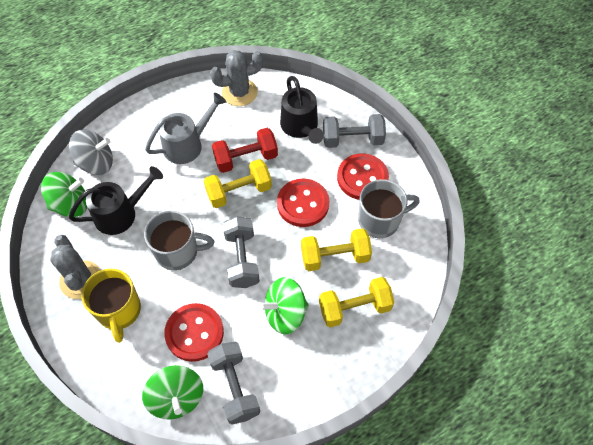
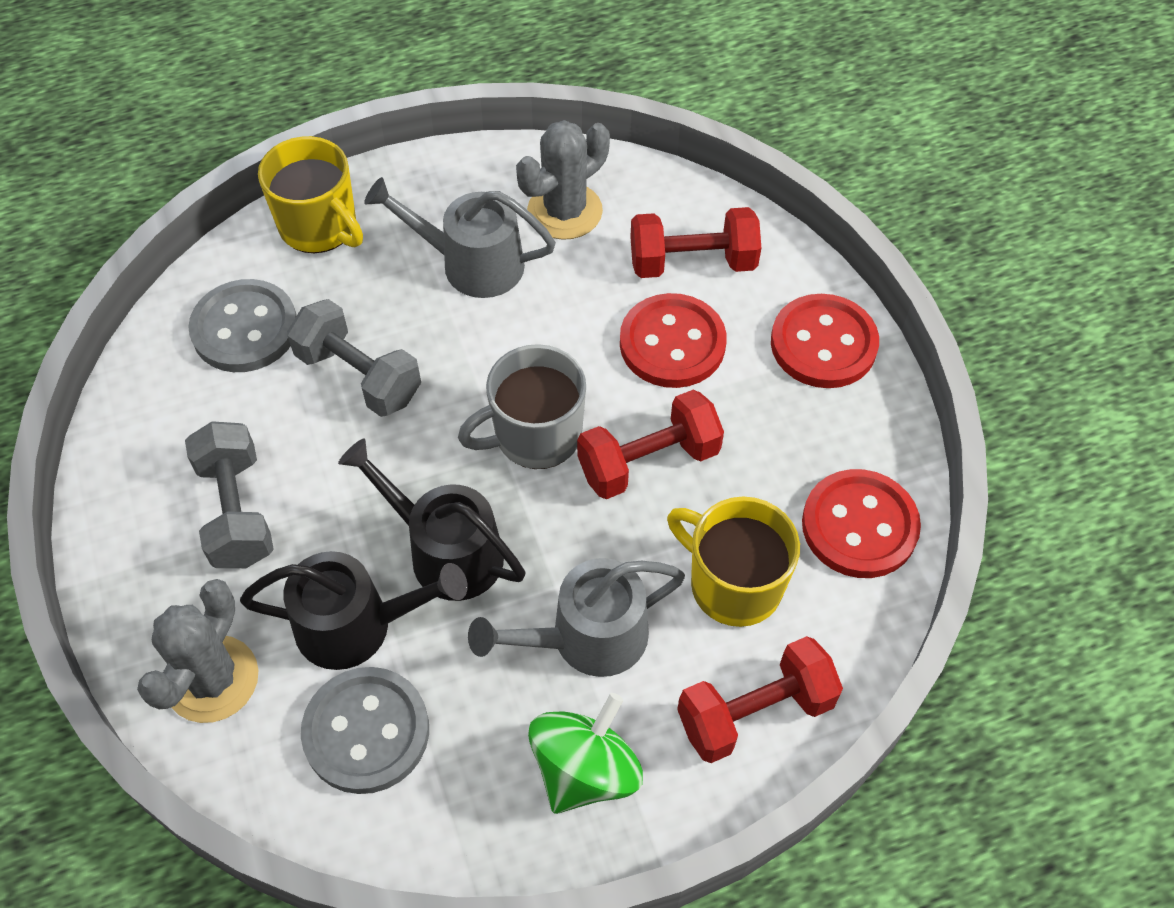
green spinning top: [41,172,87,217] [142,365,203,420] [259,277,309,335] = 3 -> [528,693,643,814] = 1
grey button: none = 0 -> [188,279,297,372] [301,667,429,794] = 2
grey dumbbell: [207,342,260,425] [223,216,260,288] [323,114,386,148] = 3 -> [185,421,274,568] [287,299,421,417] = 2
grey mug: [144,211,214,270] [358,179,420,238] = 2 -> [458,344,586,469] = 1
grey spinning top: [69,130,113,175] = 1 -> none = 0
grey watering can: [145,93,226,164] = 1 -> [364,177,556,298] [468,558,685,677] = 2
red dumbbell: [212,128,278,173] = 1 -> [577,390,724,499] [630,207,761,278] [677,636,843,763] = 3
yellow dumbbell: [204,159,272,208] [301,228,372,271] [319,277,394,327] = 3 -> none = 0
yellow mug: [81,268,141,343] = 1 -> [258,136,363,253] [667,497,800,627] = 2

